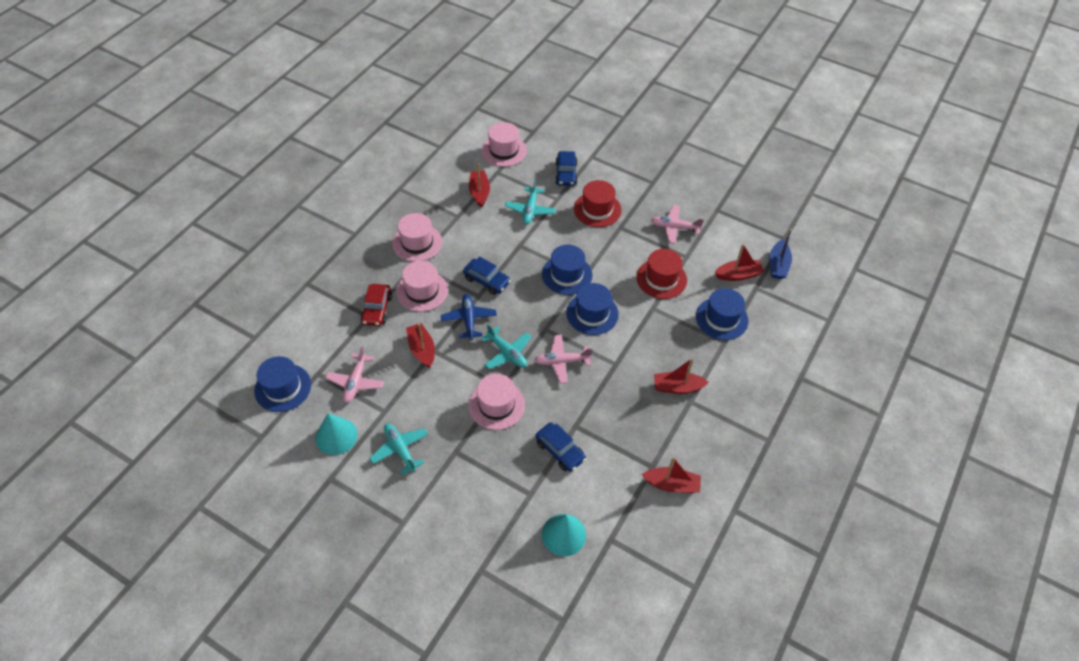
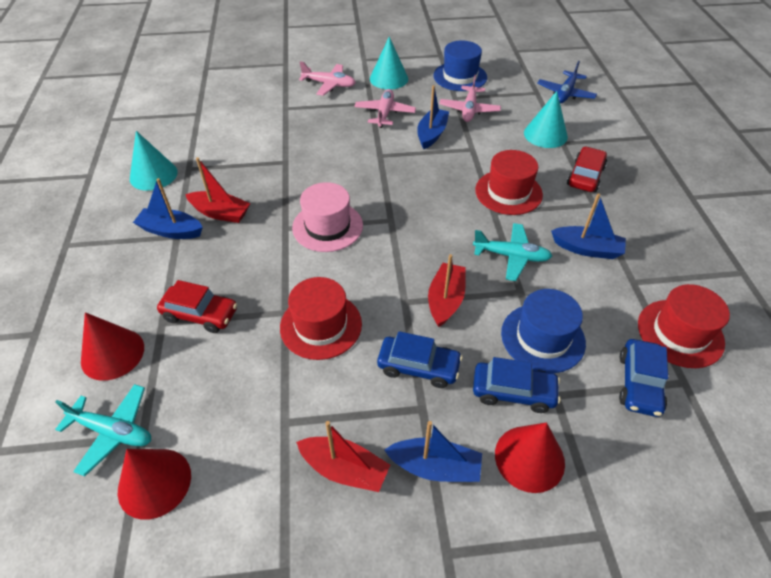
blue boat: [769,229,792,279] = 1 -> [133,178,203,239] [384,421,482,482] [417,85,449,149] [551,193,626,259] = 4
blue hat: [254,356,311,412] [542,245,592,295] [566,283,619,335] [696,288,748,340] = 4 -> [433,40,487,91] [501,289,586,373] = 2
pink hat: [392,213,442,262] [396,261,448,312] [469,374,525,430] [481,122,527,167] = 4 -> [292,182,363,252] = 1
red boat: [406,323,435,368] [469,163,490,208] [642,457,701,493] [654,358,709,394] [715,244,765,281] = 5 -> [185,157,250,223] [296,421,390,492] [428,254,466,327] = 3
red car: [361,284,392,326] = 1 -> [157,280,237,333] [567,146,607,192] = 2
red cone: none = 0 -> [81,312,144,381] [118,449,191,520] [495,422,565,493] = 3
red hat: [574,180,622,227] [636,249,687,299] = 2 -> [280,277,362,360] [475,150,543,215] [638,284,730,368] = 3
turquoise cone: [316,413,358,455] [542,514,586,556] = 2 -> [130,131,178,191] [370,37,408,89] [524,91,568,148] = 3
turquoise plane: [370,423,428,475] [481,324,531,369] [505,180,556,225] = 3 -> [55,384,151,476] [473,223,552,281] = 2

